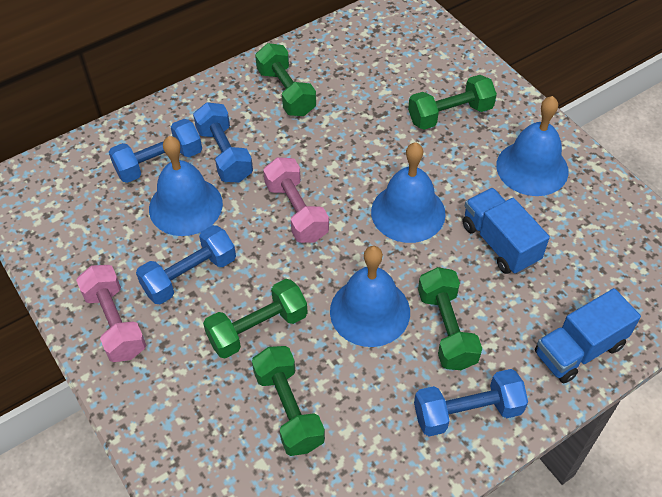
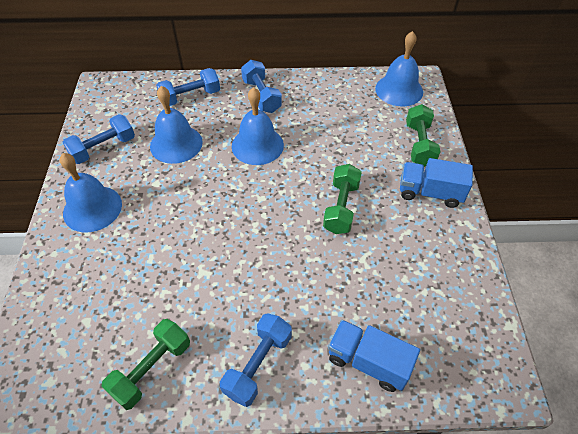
green dumbbell: [203,279,308,359] [252,346,325,456] [255,43,316,116] [408,75,497,130] [418,267,482,370] = 5 -> [101,319,190,410] [323,164,362,234] [406,104,440,167] = 3
pink dumbbell: [76,265,146,362] [263,157,329,243] = 2 -> none = 0

